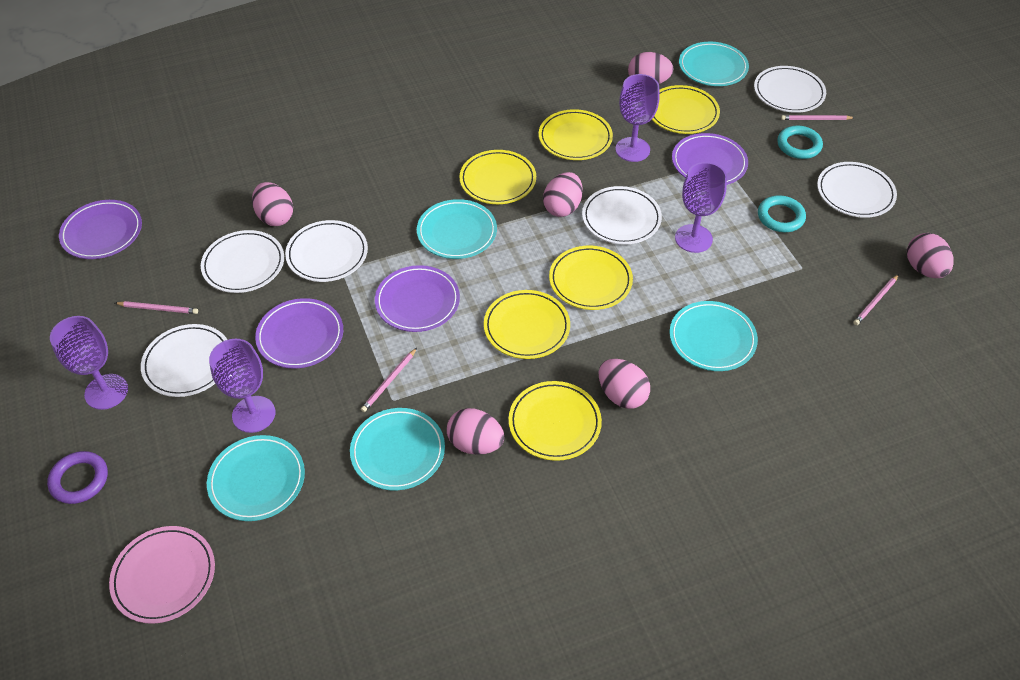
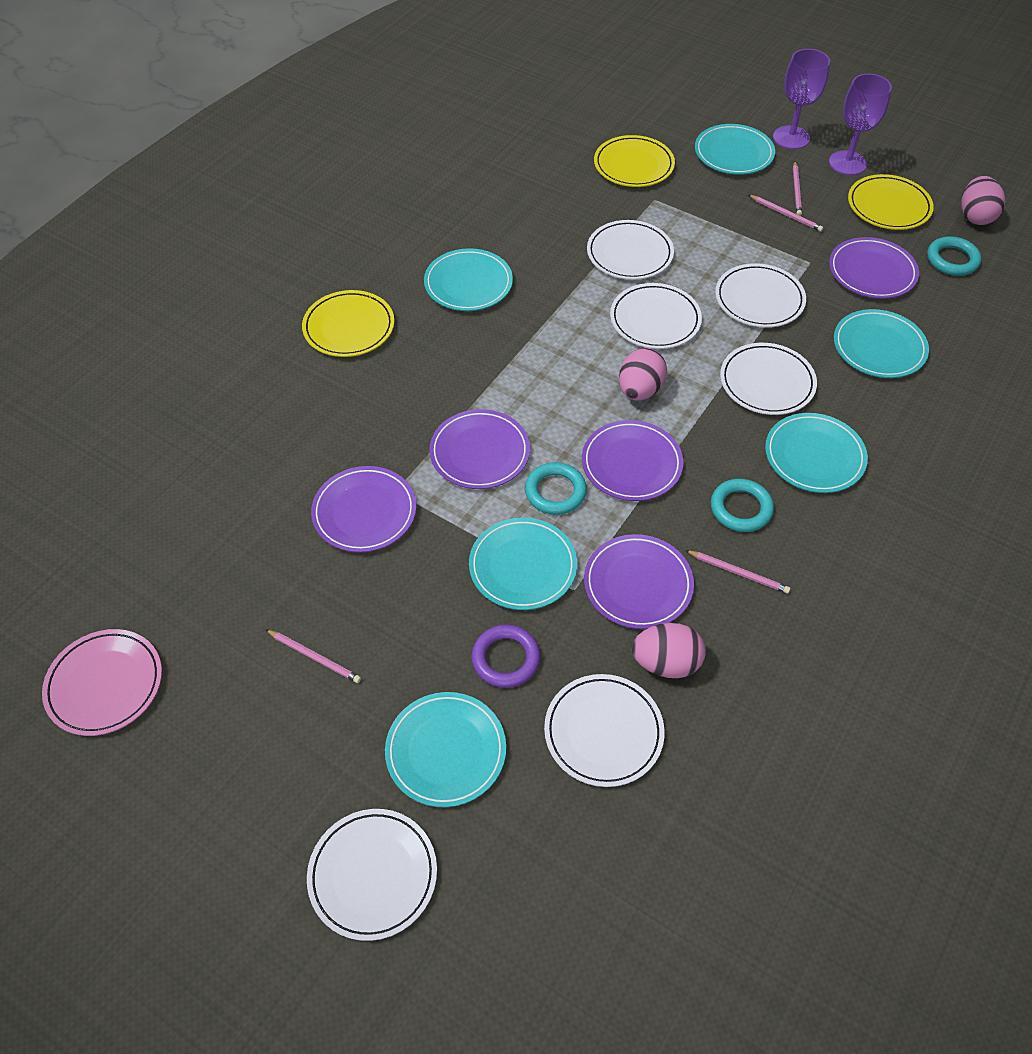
pink egg: [252,182,293,226] [447,408,505,455] [543,172,583,217] [599,359,650,409] [628,52,673,84] [907,233,954,278] = 6 -> [619,348,667,401] [632,623,706,678] [961,176,1005,225] = 3
purple goblet: [50,316,128,410] [209,339,275,433] [615,74,660,162] [675,162,727,253] = 4 -> [773,49,830,149] [829,74,892,175] = 2
purple plate: [59,200,142,259] [255,298,343,368] [375,265,460,332] [672,133,748,185] = 4 -> [311,466,416,553] [429,409,530,489] [582,420,683,501] [584,534,694,629] [829,237,919,299] = 5
turquoise plate: [207,435,305,521] [350,408,445,491] [417,199,497,259] [670,301,758,371] [679,42,749,86] = 5 -> [385,692,506,807] [424,248,513,311] [469,517,577,610] [695,124,775,175] [765,413,868,493] [834,309,929,378] = 6
turquoise ring: [758,195,806,232] [777,126,823,159] = 2 -> [525,462,587,515] [711,479,774,532] [927,236,981,276] = 3
yellow plate: [459,150,536,204] [484,290,570,359] [509,381,602,461] [539,109,613,160] [549,246,633,310] [652,85,720,134] = 6 -> [302,290,394,357] [594,135,675,187] [848,174,934,230] = 3

